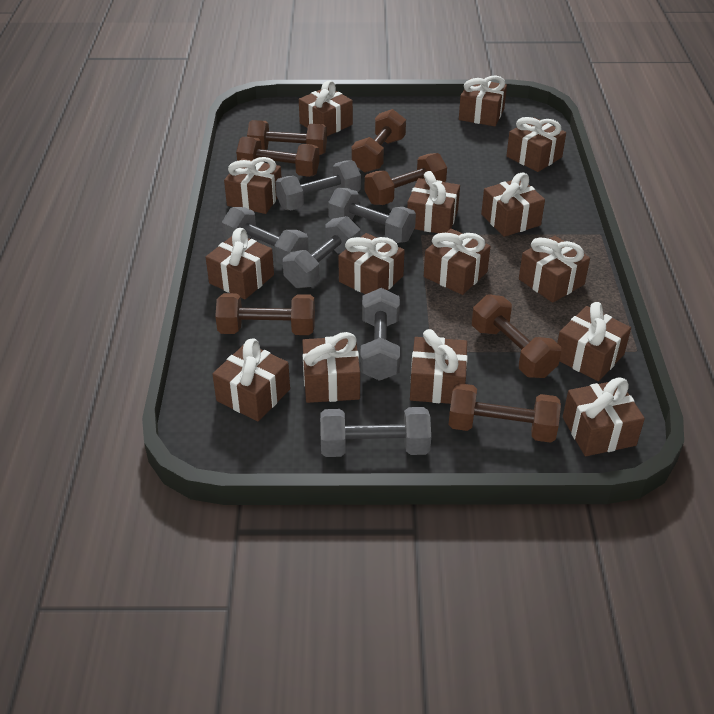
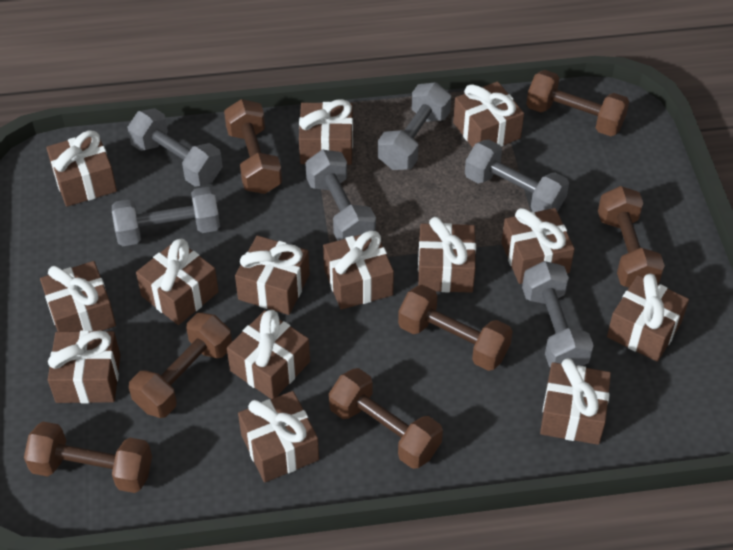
brown gift: [206,228,274,300] [212,339,290,421] [224,157,282,214] [299,80,353,136] [302,332,360,403] [338,233,405,294] [407,171,460,233] [410,329,468,404] [424,229,491,295] [459,75,507,126] [481,172,545,237] [506,117,566,172] [519,236,590,303] [557,302,631,381] [563,377,645,456] = 15 -> [40,261,116,332] [46,130,117,207] [48,330,120,403] [136,239,219,325] [227,310,310,399] [235,235,310,315] [238,391,319,482] [299,99,353,165] [323,231,394,310] [418,217,476,293] [453,81,524,148] [502,208,575,284] [540,358,611,445] [607,274,689,362] = 14

